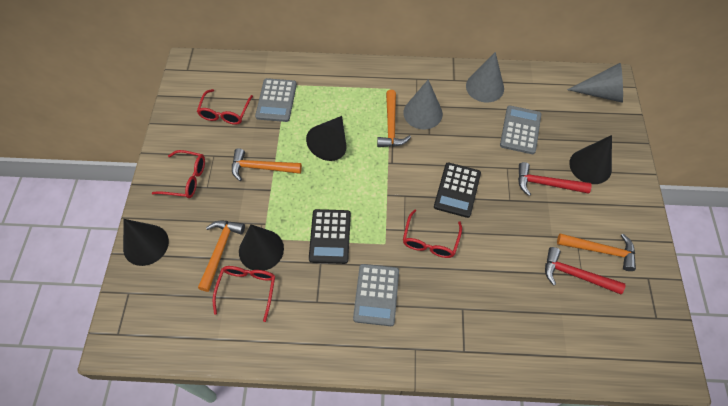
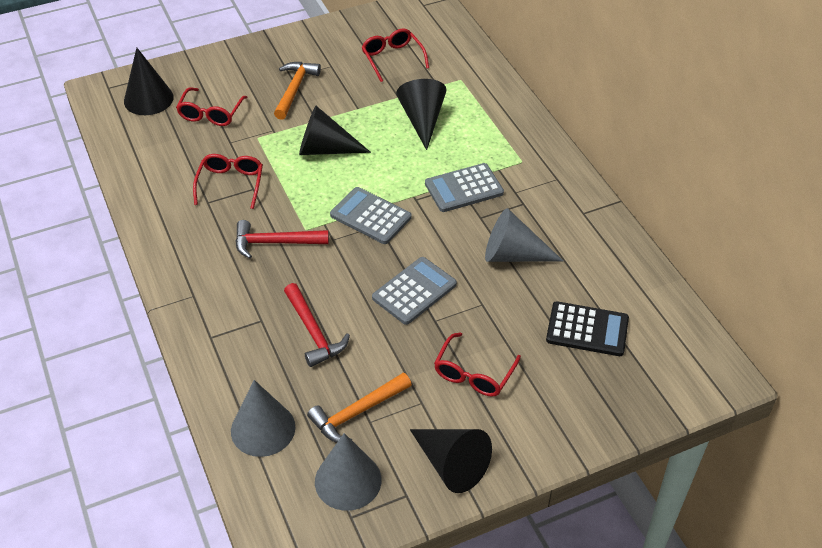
black calculator: [309,209,351,264] [434,163,481,218] = 2 -> [546,301,629,356] = 1
orange hammer: [198,221,245,292] [232,148,302,181] [377,90,411,147] [557,233,636,271] = 4 -> [274,62,321,120] [307,372,412,443] = 2

